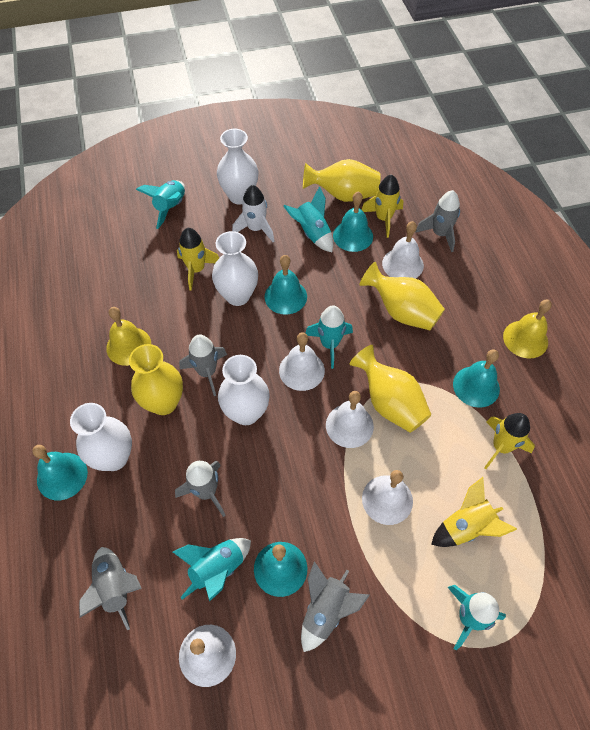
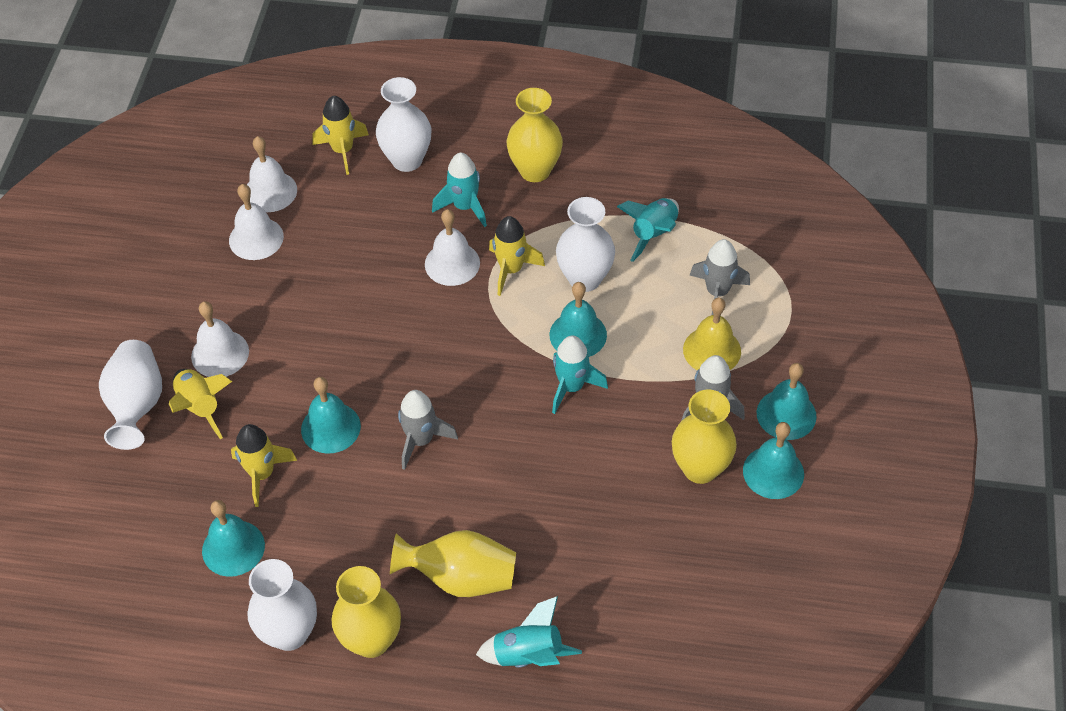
grey rocket: [79,547,142,630] [175,461,226,517] [179,334,227,396] [301,561,370,652] [415,190,460,252] = 5 -> [398,390,458,470] [682,355,745,420] [690,239,750,315] = 3
turquoise rocket: [136,180,185,229] [173,538,251,602] [283,186,333,252] [306,305,353,369] [447,585,506,650] = 5 -> [432,152,487,227] [476,596,582,668] [552,336,608,414] [617,198,679,262] = 4
white bell: [179,625,236,687] [279,332,325,391] [326,391,374,448] [362,470,413,525] [382,221,424,279] = 5 -> [191,301,249,377] [229,184,284,260] [247,136,297,212] [425,209,480,286] = 4
white rocket: [232,185,274,242] = 1 -> none = 0
yellow bell: [106,307,151,366] [503,299,552,359] = 2 -> [683,298,741,370] = 1

